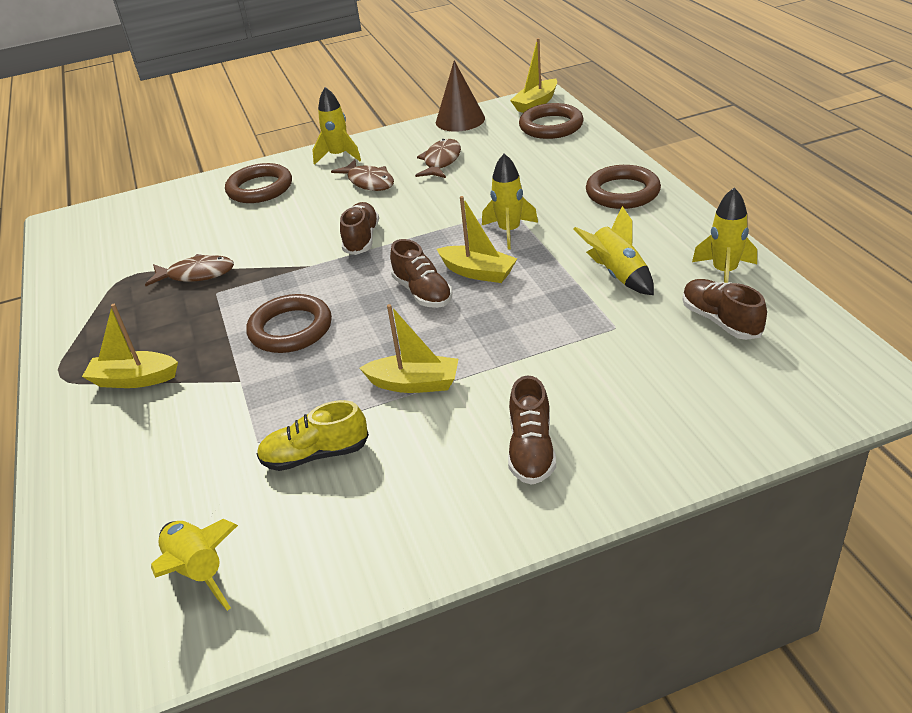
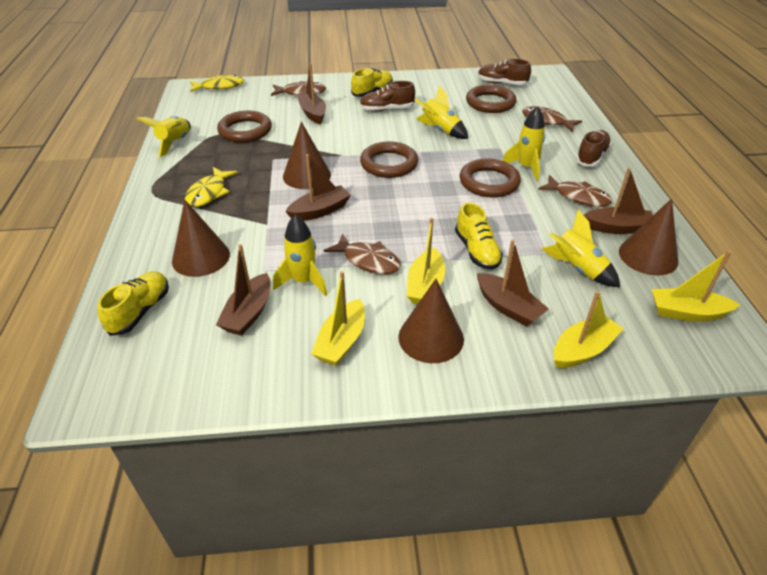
brown boat: none = 0 -> [216,244,271,336] [285,154,351,221] [297,63,326,124] [477,240,549,327] [584,168,653,234] = 5
brown cone: [436,60,485,132] = 1 -> [172,200,230,277] [283,122,331,189] [398,279,464,363] [619,198,678,275] = 4
brown fish: [145,254,234,286] [331,159,394,191] [415,139,461,178] = 3 -> [271,81,326,96] [324,234,401,274] [522,106,582,132] [538,175,612,207] = 4
brown shoe: [340,202,379,255] [390,239,452,308] [508,376,556,485] [683,279,767,340] = 4 -> [359,81,415,112] [478,59,531,85] [576,130,612,166] = 3
yellow fish: none = 0 -> [185,167,238,207] [190,75,244,92] = 2
yellow shoe: [257,400,369,471] = 1 -> [97,271,169,336] [351,68,393,97] [455,202,503,270] = 3

